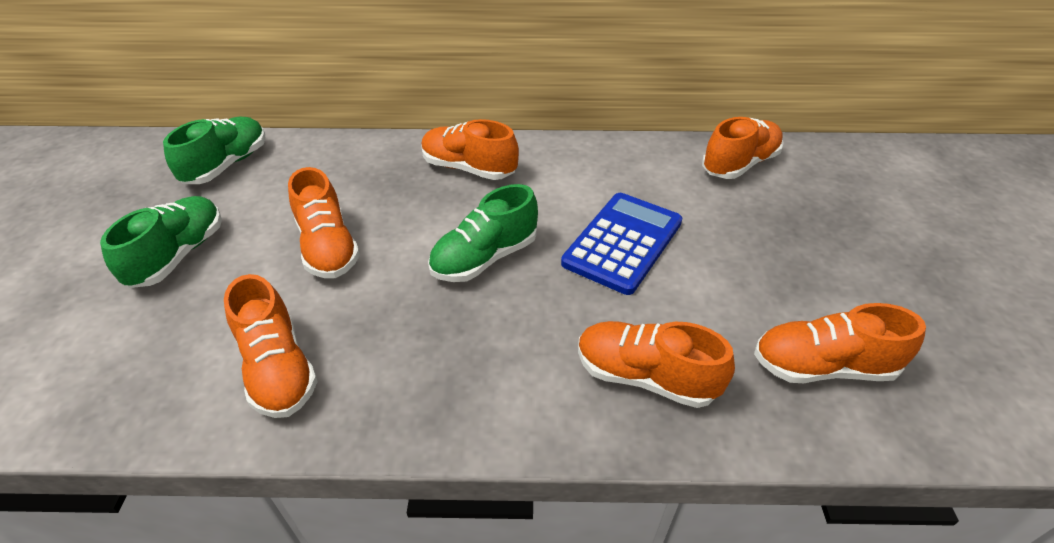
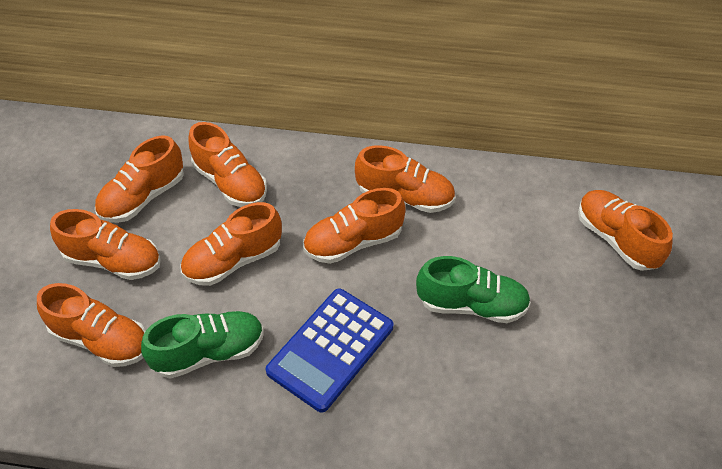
green shoe: [100,196,222,288] [163,117,266,184] [428,184,538,282] = 3 -> [141,311,264,379] [416,256,531,323] = 2
orange shoe: [224,274,318,418] [288,167,360,278] [421,119,519,180] [578,321,735,408] [702,117,784,179] [754,303,926,383] = 6 -> [37,283,145,367] [50,209,161,280] [95,135,184,223] [181,202,282,286] [188,122,267,207] [303,188,406,264] [355,145,455,213] [578,190,673,271] = 8

